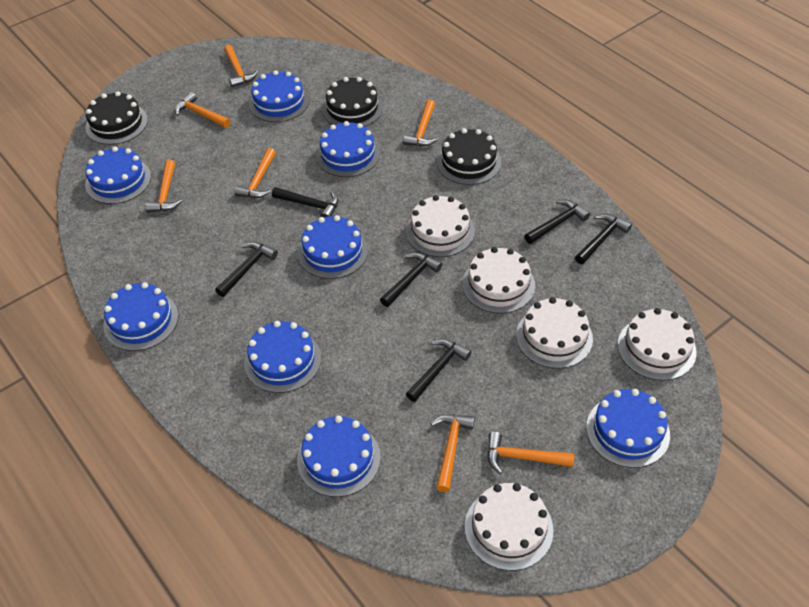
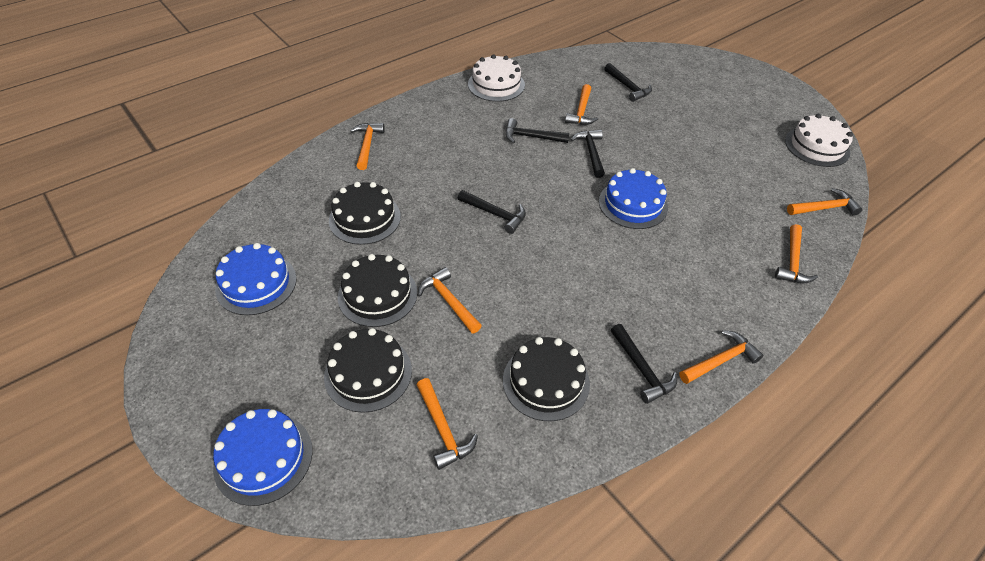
black cake: [85,91,148,145] [322,77,383,126] [437,128,501,185] = 3 -> [324,328,412,413] [329,182,401,245] [338,254,417,327] [503,337,590,421] = 4
black hammer: [215,242,278,297] [272,187,339,218] [380,252,442,307] [406,339,472,402] [525,200,590,244] [575,214,632,264] = 6 -> [458,190,526,234] [505,118,569,143] [571,130,605,178] [604,63,652,102] [611,324,677,404] = 5
blue cake: [85,147,151,204] [103,282,178,351] [244,321,321,393] [249,70,309,122] [297,416,381,497] [298,215,368,279] [316,121,380,177] [586,389,670,468] = 8 -> [213,409,313,506] [215,243,297,315] [599,168,668,229] = 3
white cake: [406,195,475,257] [462,247,535,313] [465,483,554,571] [516,297,593,369] [618,308,697,381] = 5 -> [468,54,525,102] [785,114,853,167] = 2

